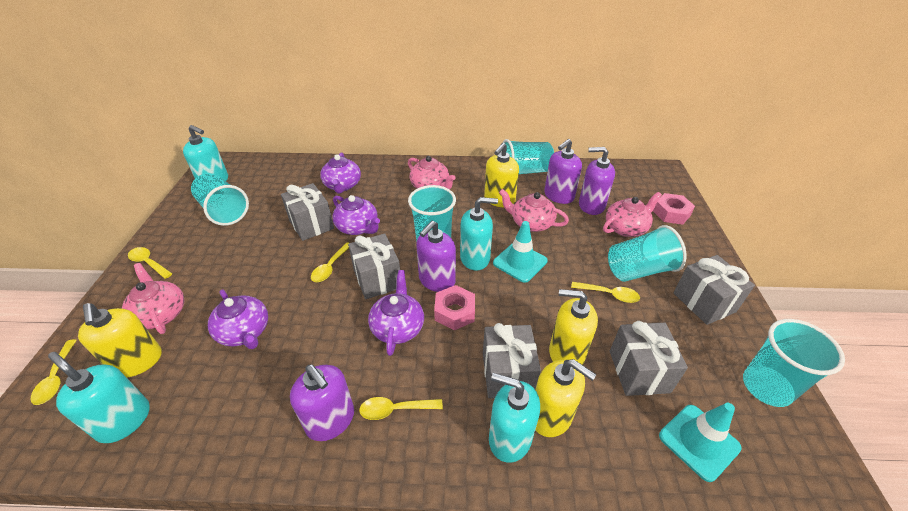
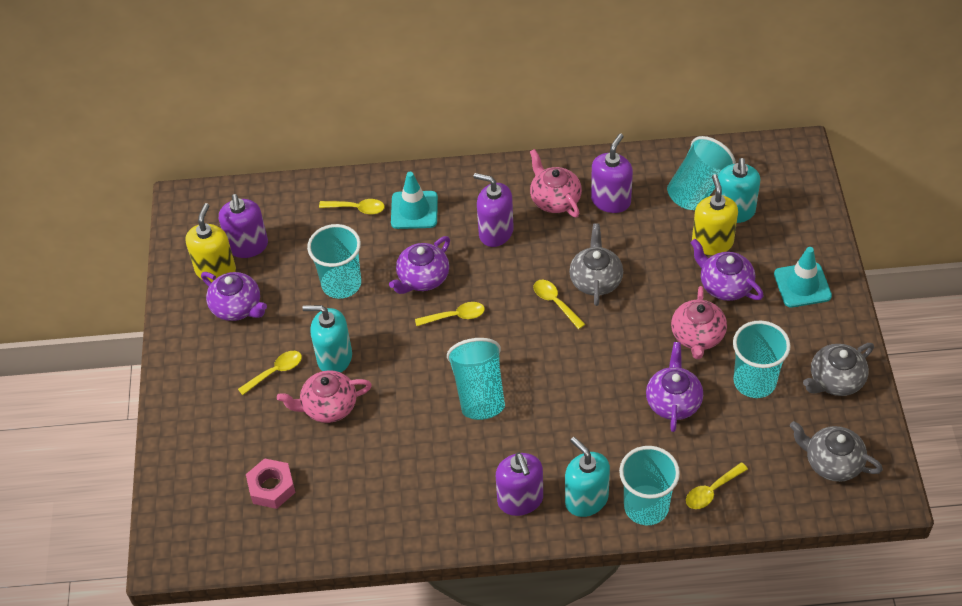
grey gift: [281,183,334,241] [348,233,400,299] [483,323,541,398] [610,321,688,396] [674,255,755,325] = 5 -> none = 0
grey teapot: none = 0 -> [569,223,623,306] [790,421,883,482] [803,343,874,396] = 3
pink nut: [434,285,475,330] [653,193,695,225] = 2 -> [246,458,296,509] = 1
pink teapot: [122,263,184,334] [408,156,456,190] [499,189,569,232] [603,192,662,237] = 4 -> [277,370,372,423] [530,149,582,218] [671,286,727,359] = 3
turquoise soap dispenser: [48,352,150,443] [183,125,228,181] [460,197,498,270] [489,373,540,463] = 4 -> [302,305,352,372] [565,437,610,517] [718,158,760,223] = 3
yellow soap dispenser: [78,303,162,377] [484,143,519,207] [535,359,597,437] [549,289,598,365] = 4 -> [185,203,236,283] [692,174,738,255] = 2

